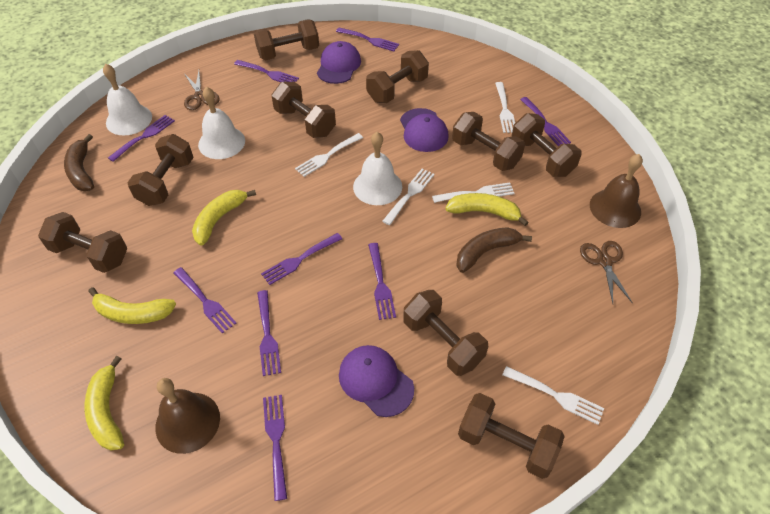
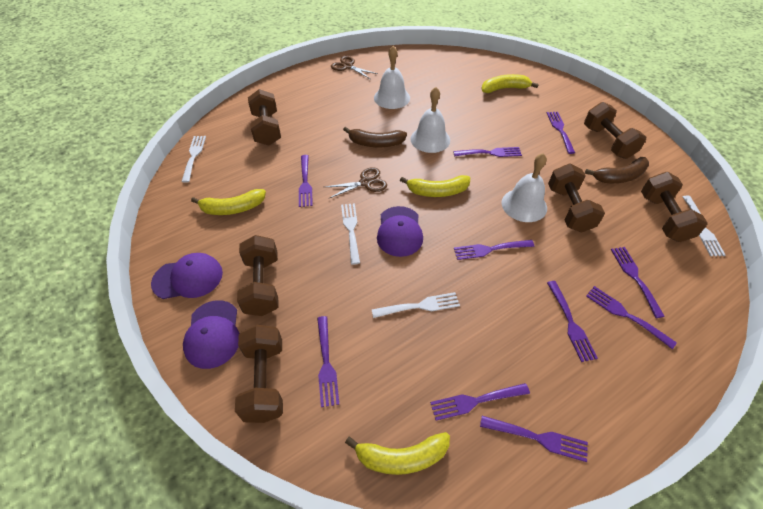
brown bell: [155,378,220,454] [590,154,643,228] = 2 -> none = 0
brown dumbbell: [38,212,127,273] [127,134,194,206] [254,19,319,61] [271,82,336,138] [366,50,429,103] [403,290,488,376] [452,112,525,171] [458,393,565,479] [511,113,582,177] = 9 -> [235,325,283,423] [237,235,278,316] [248,89,281,145] [548,164,605,233] [584,102,646,159] [641,172,708,242] = 6
purple fork: [108,115,175,162] [173,267,237,333] [234,60,299,82] [257,290,281,376] [261,233,342,285] [263,395,287,501] [336,27,399,51] [368,243,396,320] [520,97,571,147] = 9 -> [299,155,313,207] [317,316,339,407] [430,383,530,421] [453,147,522,157] [454,240,534,260] [480,416,588,462] [547,112,575,154] [547,281,598,362] [586,286,677,349] [611,247,665,318] = 10
white fork: [295,133,363,177] [382,169,435,225] [432,183,515,203] [495,82,515,133] [502,366,604,425] = 5 -> [181,136,206,183] [341,203,360,264] [372,292,460,318] [682,196,726,256] = 4

